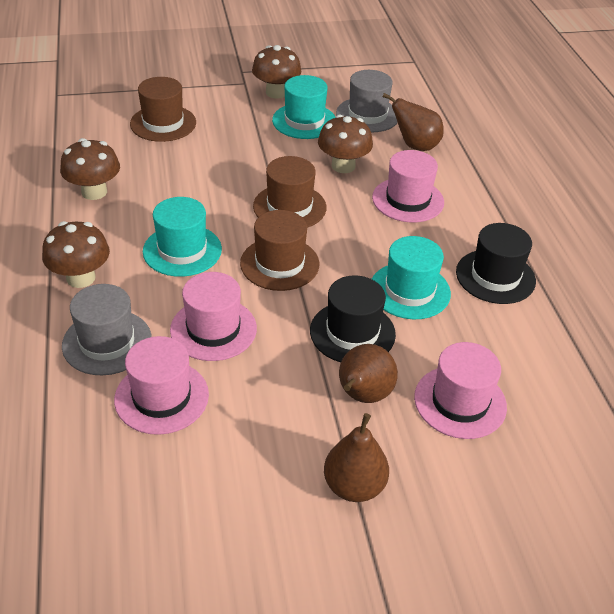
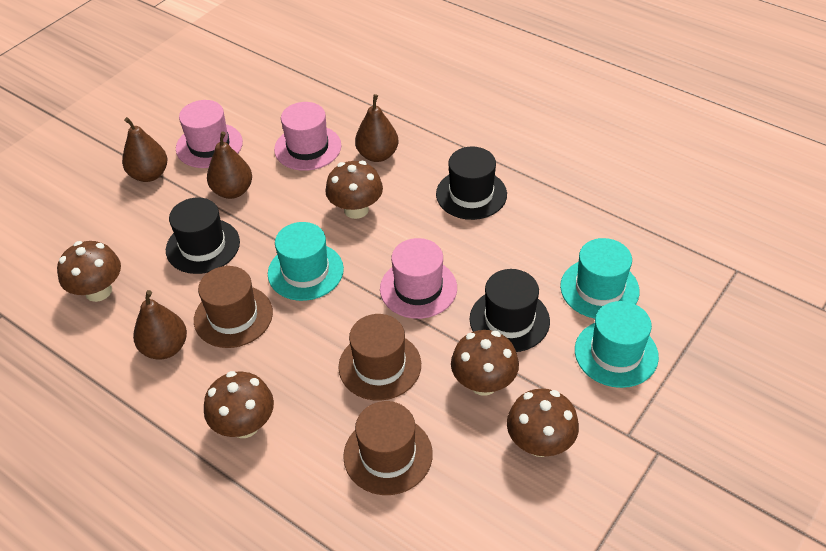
black hat: [310,275,396,362] [456,223,536,304] = 2 -> [166,197,240,274] [436,147,507,220] [470,269,550,352] = 3
brown mushroom: [42,221,110,288] [60,138,120,200] [252,45,301,99] [318,115,373,173] = 4 -> [57,241,121,302] [204,371,274,438] [325,161,383,219] [451,330,519,396] [507,388,579,457] = 5
brown pear: [324,413,389,502] [339,344,398,403] [383,93,444,151] = 3 -> [122,117,167,182] [133,290,187,360] [207,131,252,199] [355,94,399,162] = 4
grey hat: [62,284,152,375] [336,70,398,133] = 2 -> none = 0
pink hat: [114,336,209,435] [170,272,257,361] [372,150,444,222] [414,342,507,439] = 4 -> [176,100,243,168] [274,102,341,171] [380,238,457,319] = 3

